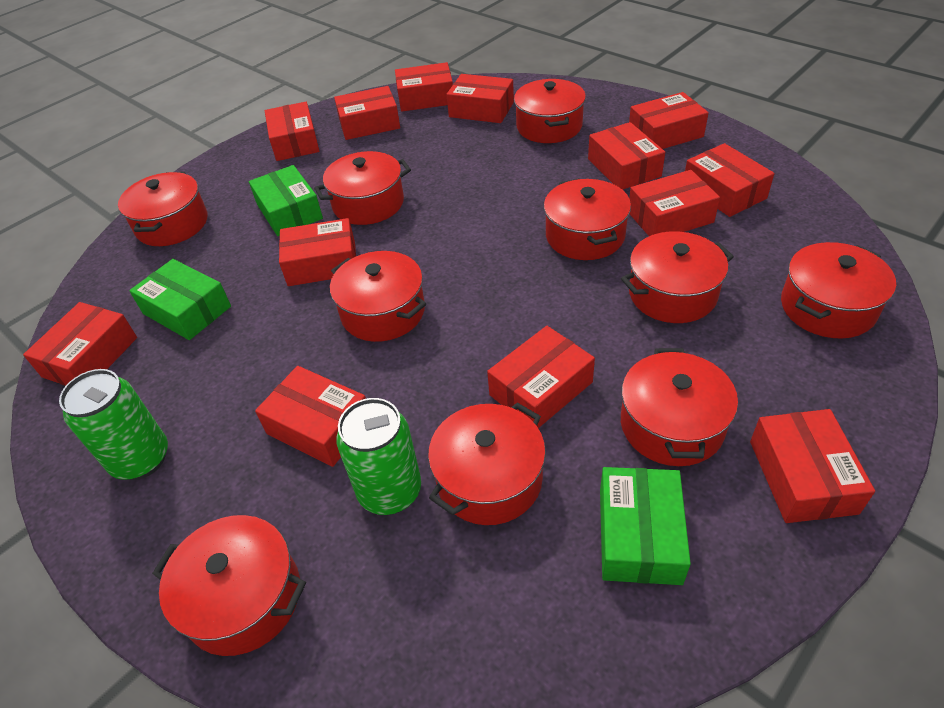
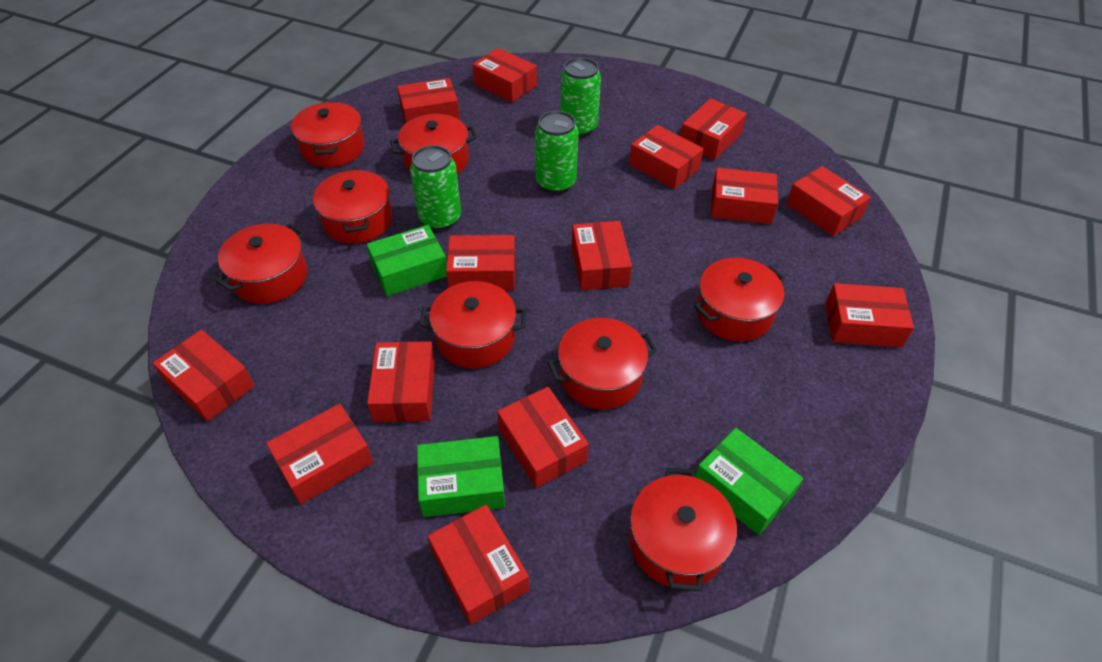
green can: [59,369,168,480] [336,398,421,515] = 2 -> [410,145,461,231] [535,111,579,194] [560,57,601,137] = 3
red box: [23,302,137,386] [255,366,366,467] [265,102,320,161] [279,218,356,286] [334,86,400,140] [395,62,453,112] [446,74,514,123] [487,326,595,428] [588,122,665,190] [629,92,709,149] [629,170,720,236] [685,143,774,217] [750,409,875,523] = 13 -> [153,330,255,422] [266,404,373,504] [367,341,435,422] [397,78,460,124] [428,505,529,625] [446,235,515,291] [473,48,537,103] [497,387,589,488] [572,221,632,290] [629,125,704,189] [680,98,747,160] [711,168,778,224] [786,166,871,236] [825,283,914,347] = 14
red pot: [118,172,207,246] [152,515,306,656] [314,151,411,225] [330,251,426,342] [428,402,546,525] [514,79,586,143] [544,178,631,260] [621,231,734,323] [621,348,738,466] [781,242,896,339] = 10 -> [216,224,307,304] [291,102,365,167] [313,168,392,244] [390,114,477,174] [419,281,526,368] [547,318,657,410] [629,468,737,591] [695,258,785,342] = 8

